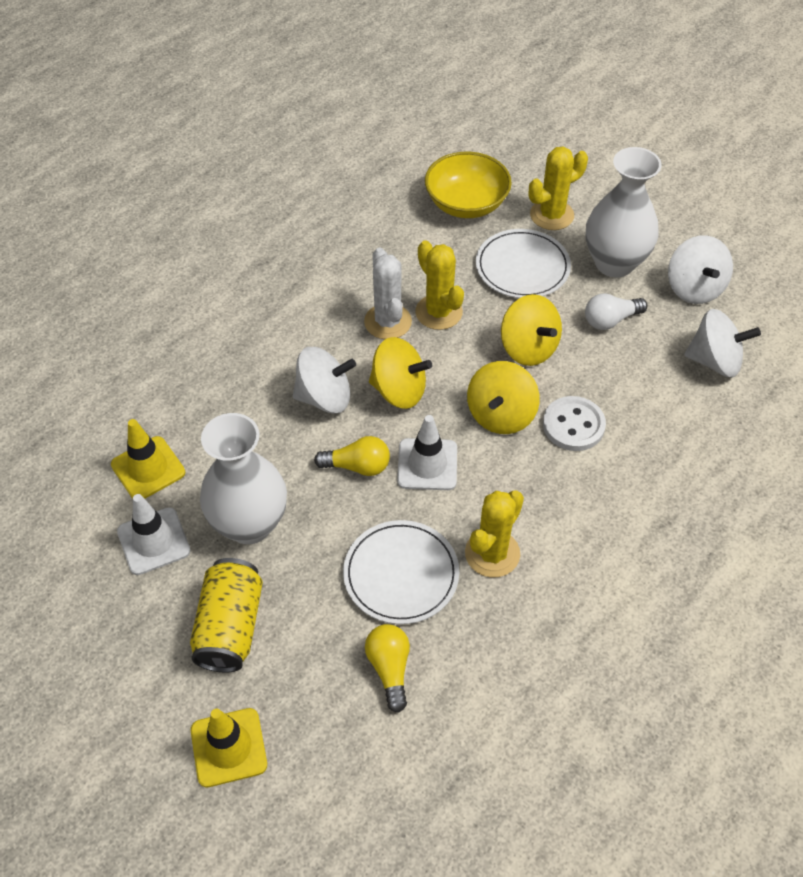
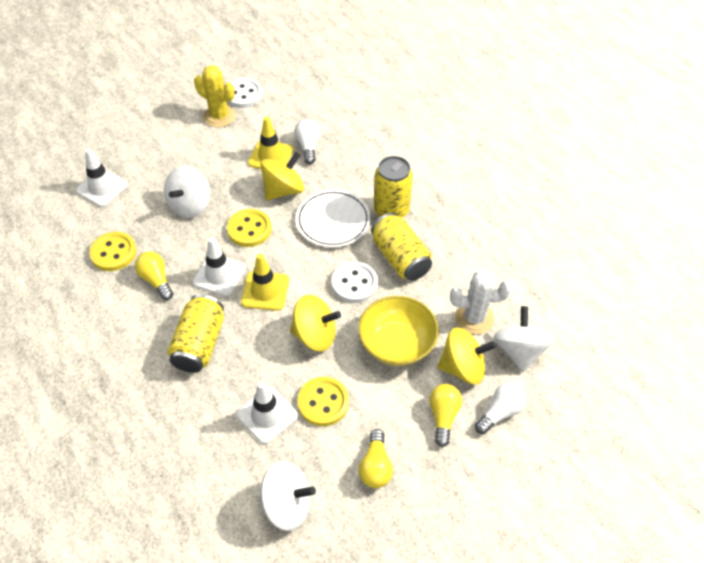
white button: [543,396,606,451] = 1 -> [227,78,263,108] [332,262,378,303] = 2
white light bulb: [585,293,647,330] = 1 -> [294,119,320,164] [475,383,526,434] = 2
white plate: [343,520,459,624] [476,229,571,298] = 2 -> [296,189,371,248] = 1
white traffic cone: [117,494,190,575] [397,415,457,490] = 2 -> [76,148,128,207] [193,237,246,297] [236,382,298,444] = 3
white vase: [200,413,287,544] [586,147,662,278] = 2 -> none = 0
yellow button: none = 0 -> [89,232,136,271] [227,209,272,247] [297,377,349,426] = 3
yellow cactus: [415,240,464,330] [465,490,524,578] [529,147,588,230] = 3 -> [194,65,236,127] = 1
yellow can: [190,558,263,672] = 1 -> [168,294,224,373] [371,213,432,281] [374,156,413,218] = 3
yellow light bulb: [314,436,390,476] [365,624,410,713] = 2 -> [135,251,173,300] [359,429,393,488] [429,384,462,447] = 3

